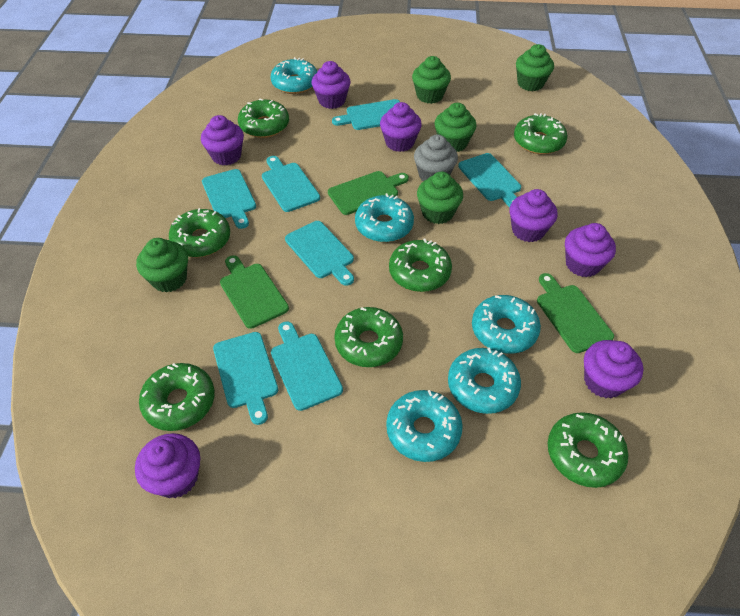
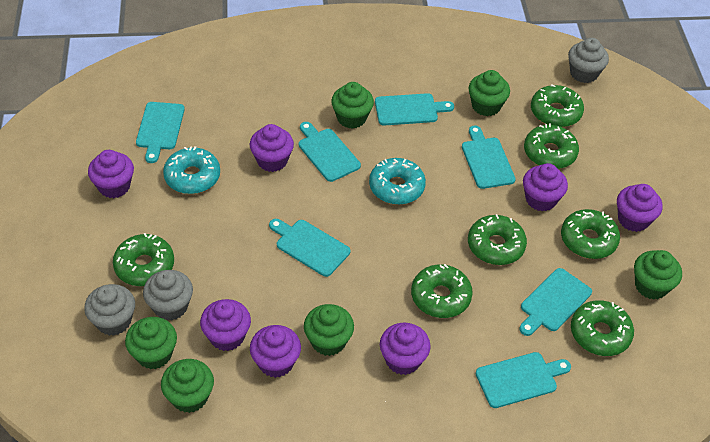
green cupcake: [136,238,188,292] [412,56,451,104] [417,172,463,224] [435,103,476,152] [516,44,554,91] = 5 -> [125,317,177,369] [161,359,214,413] [304,304,354,356] [331,82,374,129] [468,70,510,116] [634,250,682,300] = 6
green cutting board: [220,255,289,329] [328,171,409,215] [537,273,614,353] = 3 -> none = 0
grey cupcake: [414,135,458,181] = 1 -> [84,284,135,336] [143,270,193,321] [568,38,609,83] = 3
turquoise donut: [271,57,317,94] [355,193,414,242] [386,390,463,462] [448,347,521,414] [472,295,541,354] = 5 -> [163,146,220,194] [369,158,426,205] = 2

